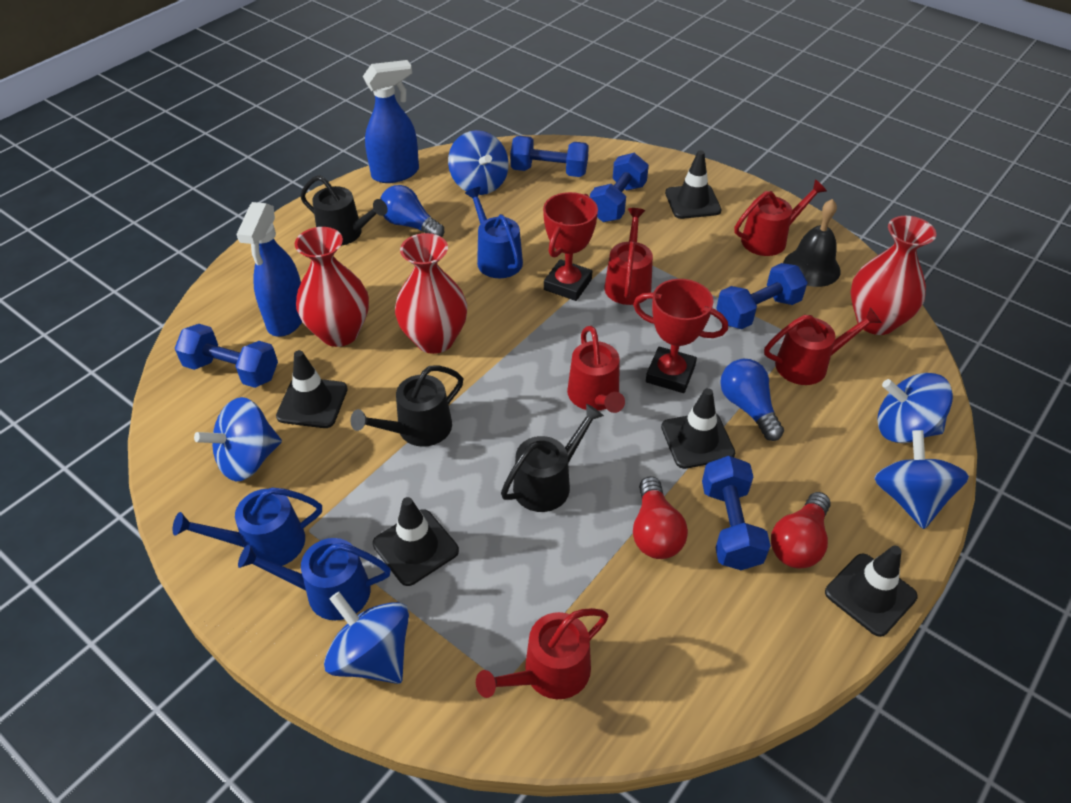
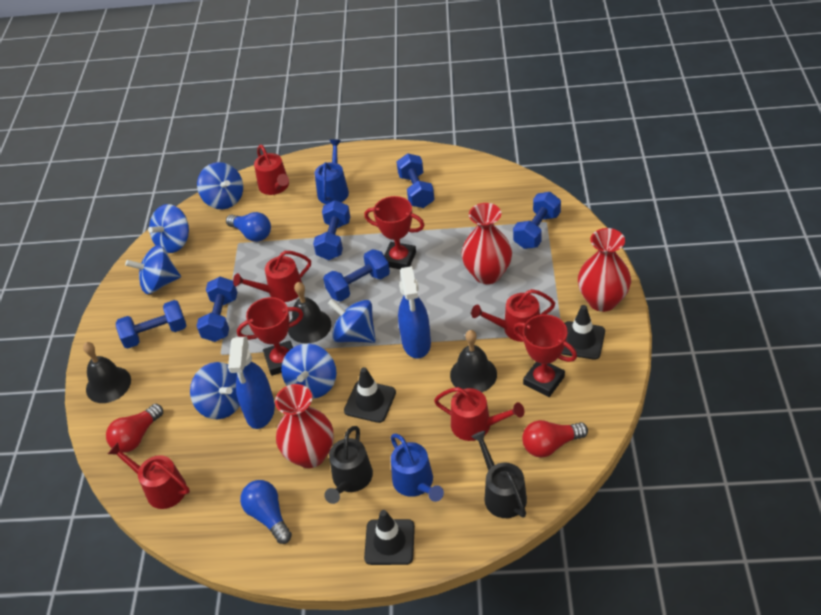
black bell: [783,199,840,287] = 1 -> [83,342,131,403] [288,282,331,344] [450,330,497,392] = 3
black traffic cone: [276,350,348,428] [373,497,459,586] [661,388,735,469] [665,150,721,219] [825,546,918,637] = 5 -> [344,367,396,423] [364,510,415,565] [561,305,605,360] = 3
black watering can: [300,175,388,246] [350,365,463,447] [501,404,604,512] = 3 -> [324,426,373,504] [471,431,527,518] = 2
blue dumbbell: [174,324,278,388] [510,136,589,177] [590,153,649,222] [702,456,771,570] [716,263,808,329] = 5 -> [116,300,186,349] [197,277,237,342] [313,200,350,260] [323,249,390,301] [397,153,435,208] [513,192,561,249] = 6
blue spinning top: [194,397,282,481] [324,592,409,684] [448,130,509,195] [874,430,969,529] [877,373,953,443] = 5 -> [125,245,181,294] [148,204,189,253] [190,362,240,419] [197,162,243,209] [281,344,336,399] [328,299,376,343] = 6
blue watering can: [172,487,322,566] [238,538,391,620] [465,187,523,278] = 3 -> [315,139,349,204] [390,434,444,502] = 2
red trophy: [543,192,598,301] [633,279,728,393] = 2 -> [237,297,303,376] [364,196,425,269] [514,315,577,397] = 3

